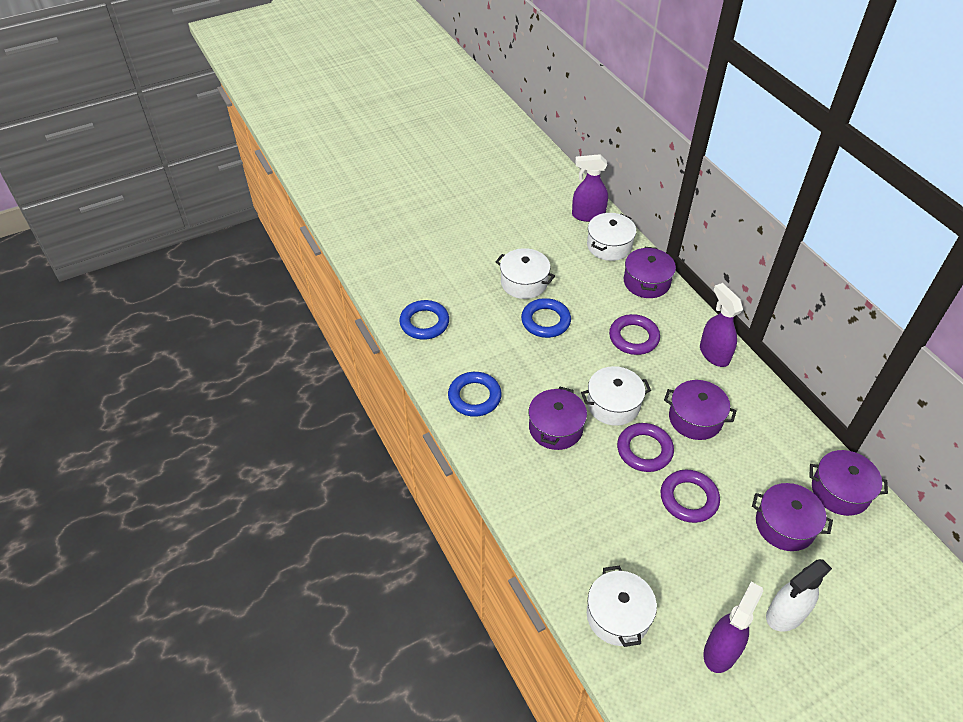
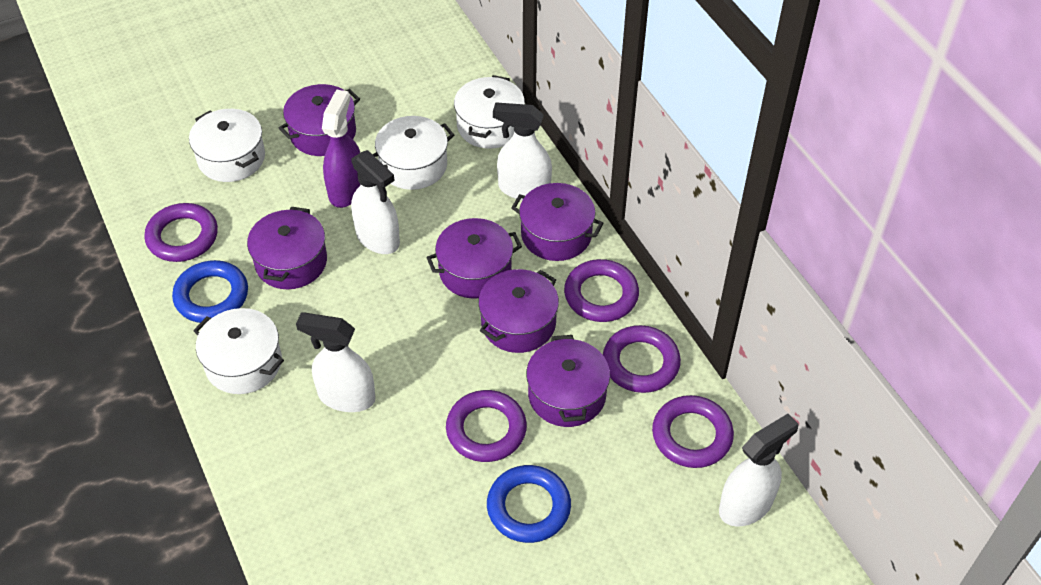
blue ring: [399,300,449,340] [448,372,502,417] [521,298,571,338] = 3 -> [172,260,248,323] [487,465,571,543] = 2
purple pot: [529,387,587,450] [624,247,676,298] [664,380,736,440] [752,483,833,551] [810,450,888,516] = 5 -> [247,207,327,289] [279,84,360,156] [426,218,522,299] [478,269,559,353] [511,183,604,261] [526,335,610,427] = 6
purple ring: [609,314,660,355] [617,423,674,472] [661,470,720,523] = 3 -> [144,203,218,262] [446,390,527,462] [564,259,639,322] [603,325,681,393] [652,395,734,468] = 5
purple spray bottle: [572,154,608,222] [700,283,743,367] [704,582,763,673] = 3 -> [322,90,361,208] = 1
white spray bottle: [766,559,832,631] = 1 -> [296,312,375,412] [351,150,400,254] [493,102,552,200] [719,414,798,527] = 4

